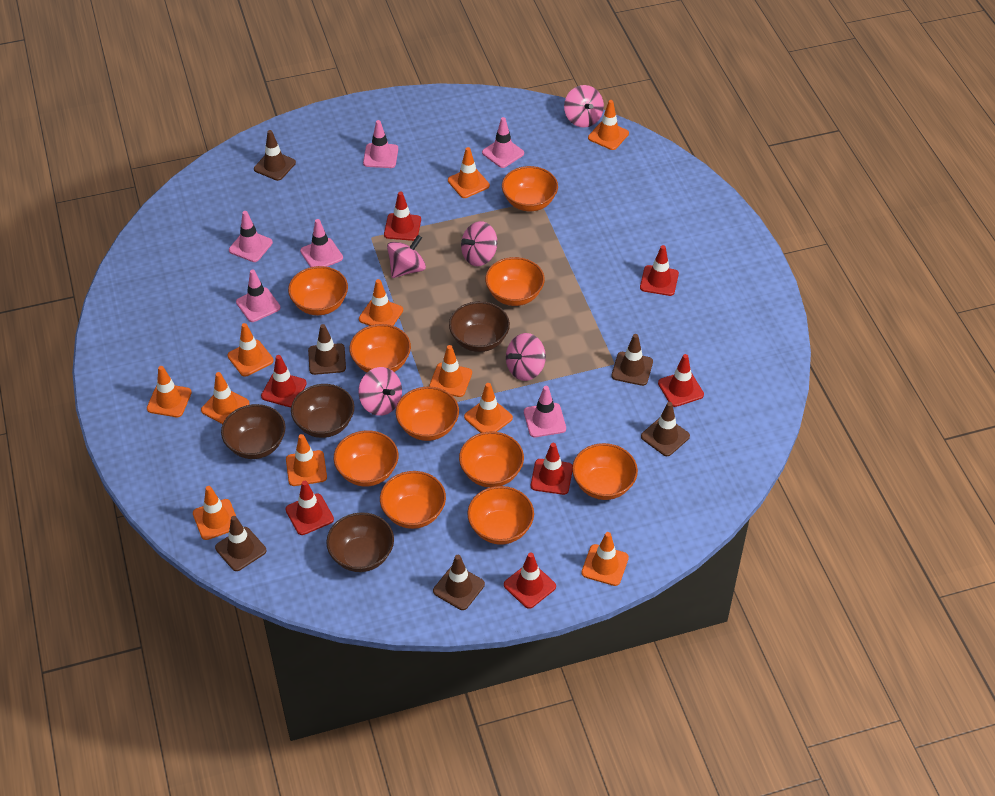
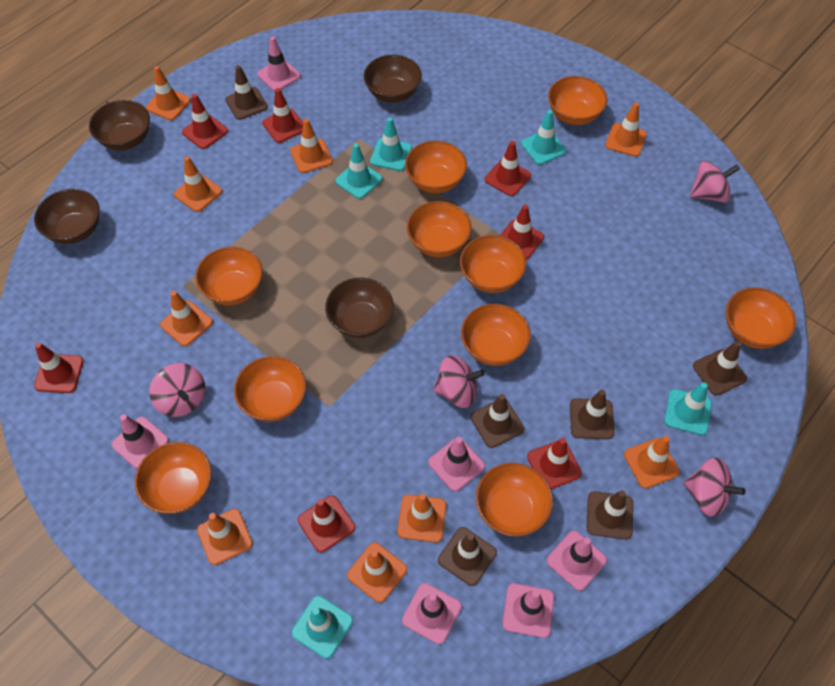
orange traffic cone: [147,366,192,417] [193,486,236,540] [201,372,249,424] [227,323,274,377] [286,434,327,486] [359,279,403,326] [429,345,472,397] [448,147,490,198] [464,383,513,433] [581,532,629,586] [588,100,629,150] = 11 -> [146,66,191,121] [160,291,213,346] [174,156,222,212] [197,509,253,565] [290,119,333,173] [347,542,407,603] [397,494,446,543] [605,102,647,157] [624,436,680,488] = 9
pink spinning top: [358,367,402,416] [387,235,426,278] [461,221,497,266] [506,333,546,381] [564,85,604,128] = 5 -> [149,363,205,417] [433,355,485,408] [683,458,746,517] [690,161,740,203] = 4
turquoise traffic cone: none = 0 -> [292,596,353,658] [335,143,383,199] [370,117,412,171] [521,110,566,165] [664,383,712,435] = 5

